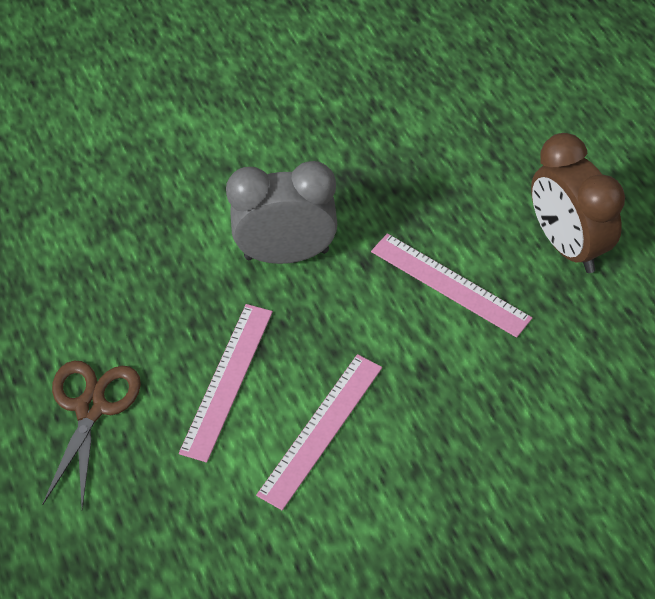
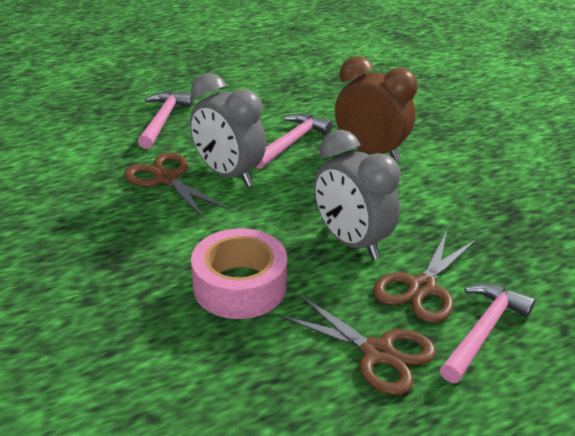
brown scissors: [42,361,141,509] = 1 -> [124,152,229,220] [278,294,436,395] [373,231,477,323] = 3
grey clock: [226,161,337,264] = 1 -> [190,73,266,187] [314,130,401,260] = 2
pink hammer: none = 0 -> [138,91,193,149] [255,114,333,169] [440,283,535,383] = 3
pink ruler: [179,304,273,463] [256,354,382,510] [371,233,532,338] = 3 -> none = 0
pink tape: none = 0 -> [191,228,287,319] = 1

